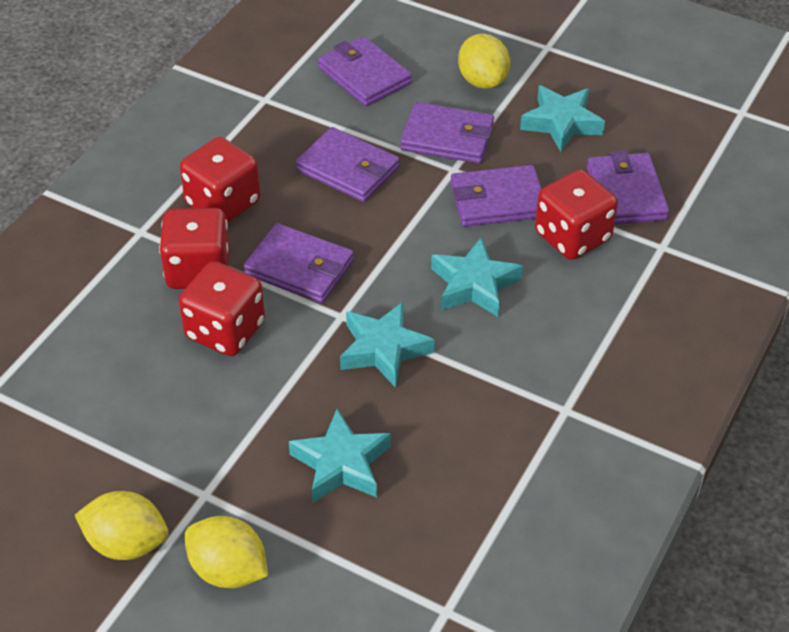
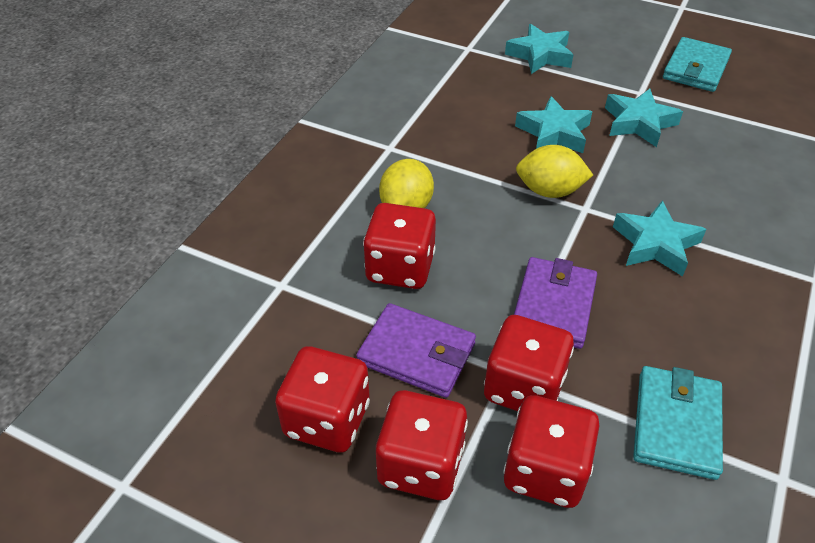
purple wallet: [243,223,354,303] [296,127,400,202] [318,36,412,106] [400,102,494,164] [450,165,542,227] [587,151,669,224] = 6 -> [356,303,476,398] [514,257,597,349] = 2
red dice: [159,208,230,289] [179,261,265,356] [180,137,260,223] [535,170,618,260] = 4 -> [275,346,370,453] [363,203,436,289] [376,390,468,500] [484,315,574,411] [503,395,599,508] = 5
turquoise wallet: none = 0 -> [633,366,723,480] [663,37,732,92] = 2
yellow lemon: [75,491,168,560] [185,516,268,588] [458,34,510,89] = 3 -> [379,159,434,208] [516,145,593,198] = 2

